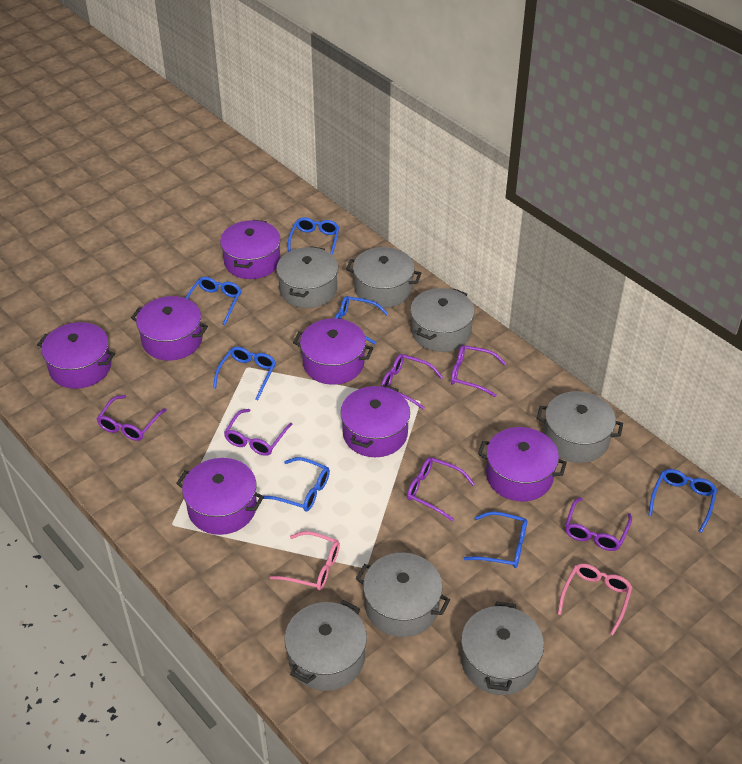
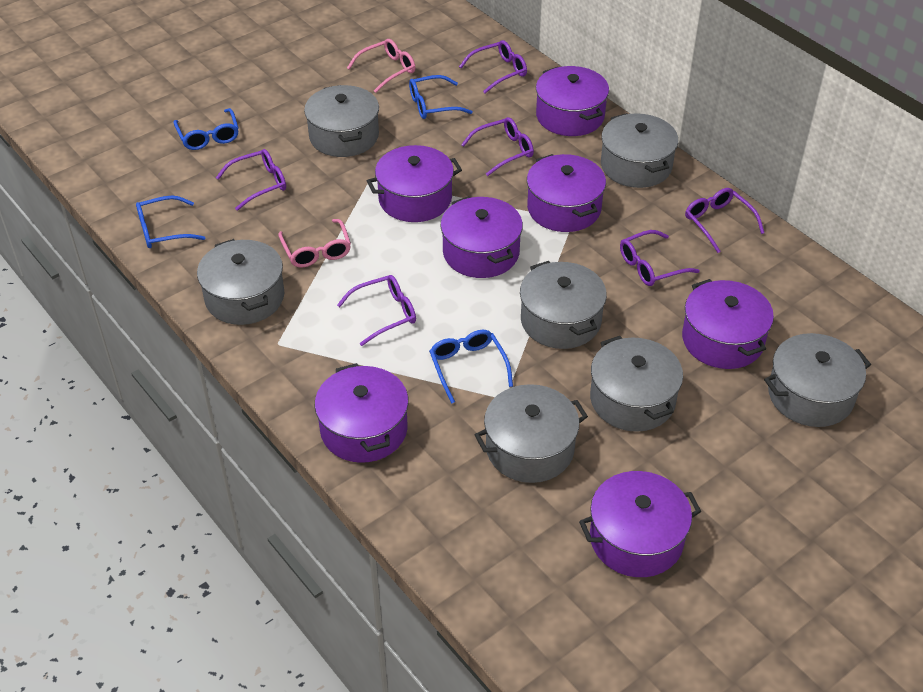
blue glasses: [186,277,242,325] [213,347,276,401] [263,457,330,512] [288,217,339,255] [334,296,388,345] [464,511,527,568] [648,469,717,533] = 7 -> [136,195,205,248] [173,108,239,150] [409,75,472,119] [429,330,513,404] = 4

